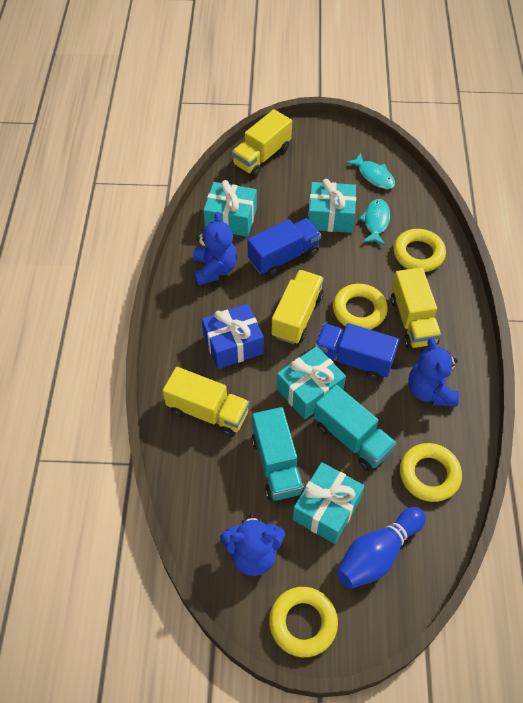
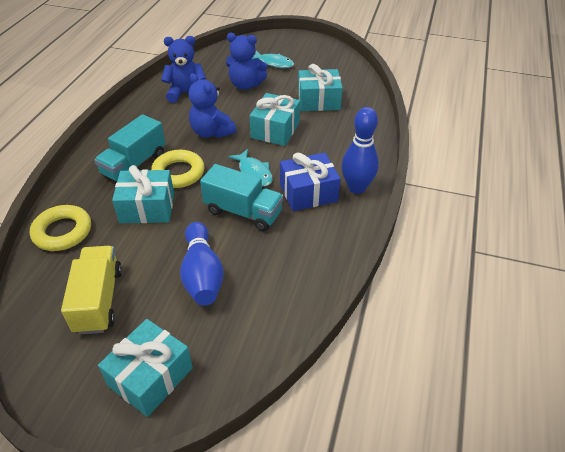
blue bowling pin: [337,507,426,589] = 1 -> [180,222,224,305] [341,107,379,194] = 2
blue truck: [247,218,321,277] [315,323,399,380] = 2 -> none = 0
yellow ring: [269,587,338,657] [333,284,388,329] [393,229,446,272] [400,443,462,502] = 4 -> [30,205,91,251] [151,150,205,188] = 2
yellow truck: [163,367,249,437] [232,109,292,177] [271,270,324,344] [391,267,441,349] = 4 -> [61,246,122,335] = 1

